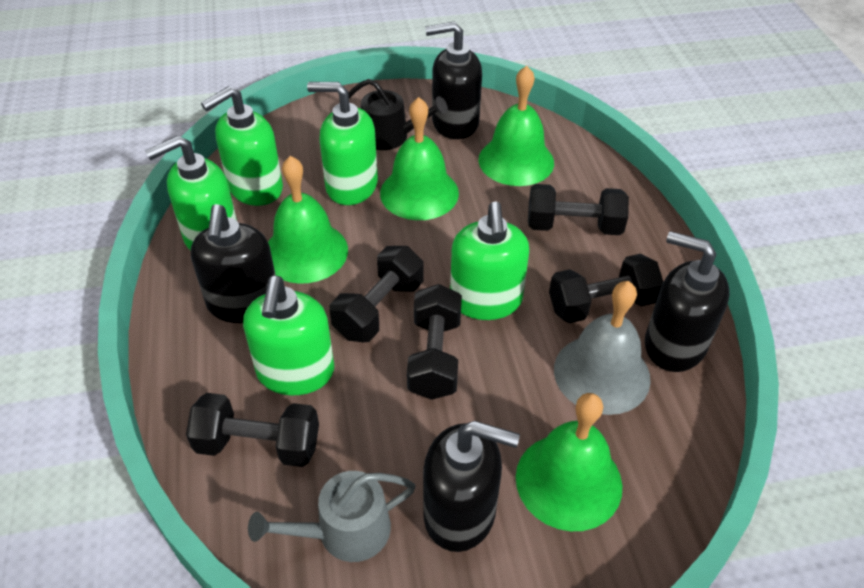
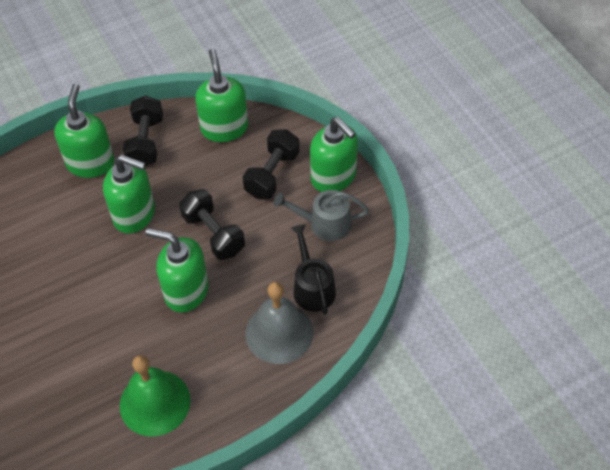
black dumbbell: [186,393,319,467] [330,246,424,342] [407,284,462,400] [528,184,629,235] [549,254,663,323] = 5 -> [123,95,163,166] [179,189,245,260] [243,129,300,199] = 3
black soap dispenser: [191,204,276,323] [423,421,520,552] [425,21,482,139] [645,231,730,372] = 4 -> none = 0
green bell: [268,156,348,284] [380,97,459,220] [479,66,554,186] [516,393,622,531] = 4 -> [120,355,190,437] = 1

